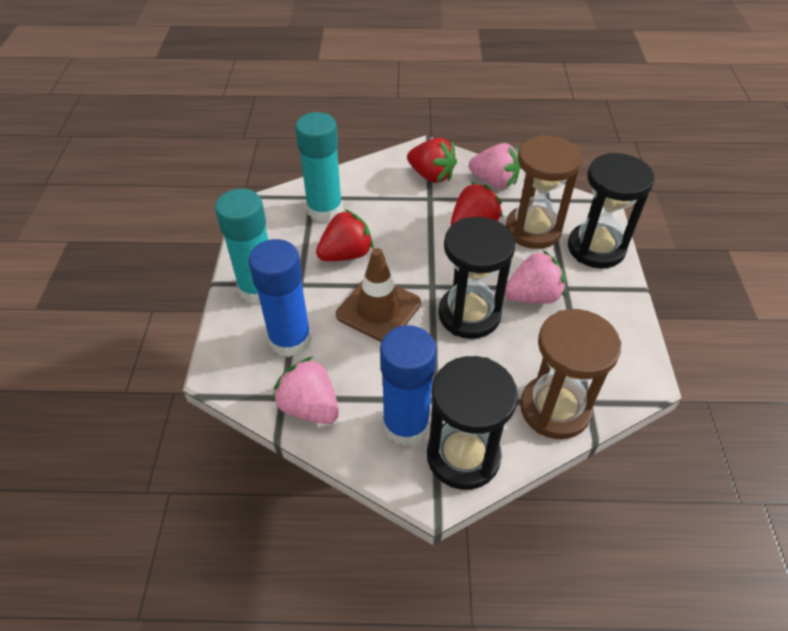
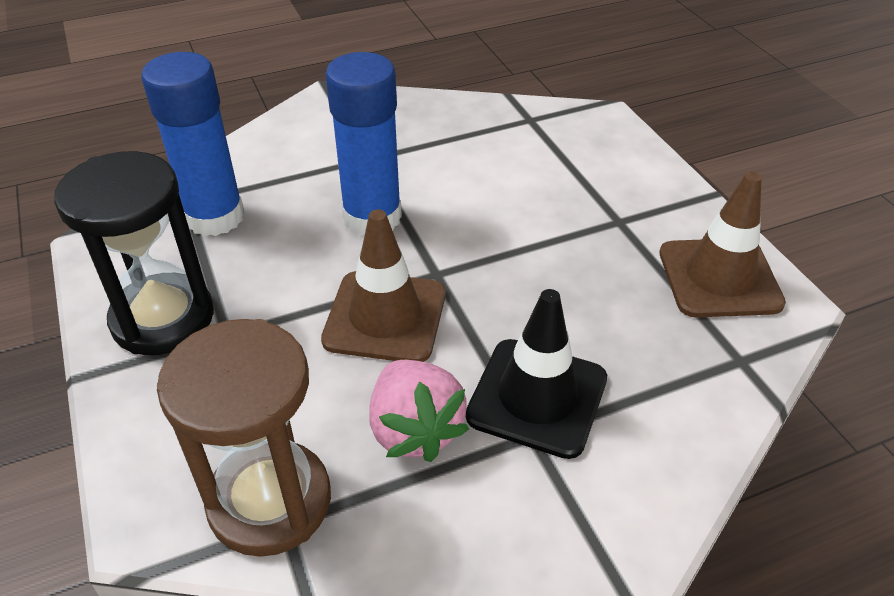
black hourglass: [427,356,518,490] [438,217,515,339] [568,153,655,268] = 3 -> [54,151,214,355] = 1
black traffic cone: none = 0 -> [466,289,607,459] = 1
brown hourglass: [506,135,582,249] [520,309,621,439] = 2 -> [157,319,331,557] = 1
brown traffic cone: [336,248,421,342] = 1 -> [321,209,446,362] [659,172,786,317] = 2
pink strawberry: [273,357,339,424] [469,143,520,189] [505,250,566,304] = 3 -> [369,360,469,462] = 1
red strawberry: [316,209,374,261] [407,138,457,183] [451,182,503,226] = 3 -> none = 0
turquoise glue stick: [215,189,268,304] [295,112,343,222] = 2 -> none = 0

